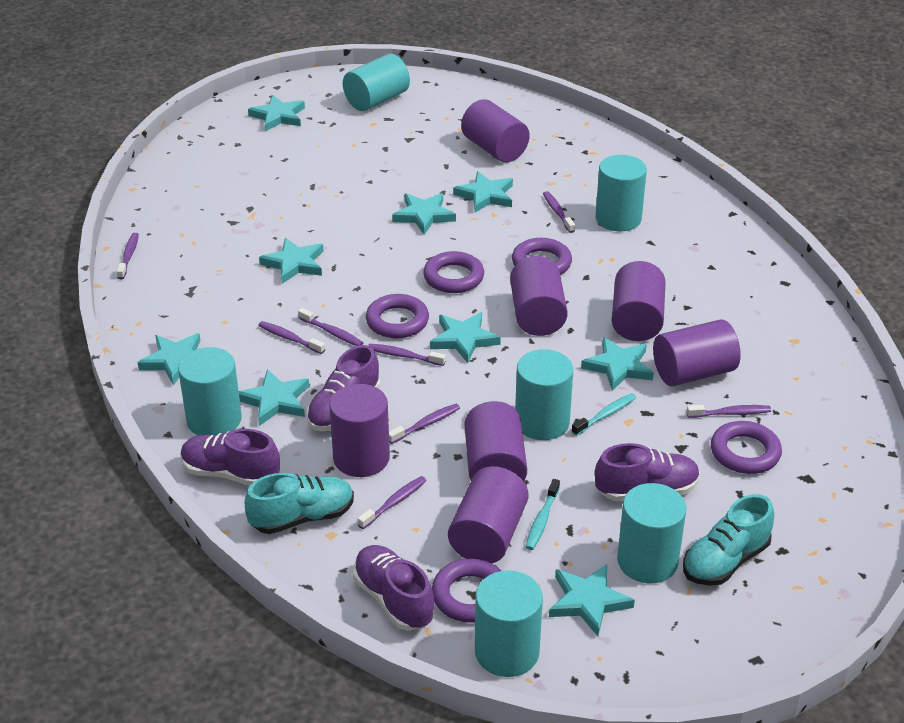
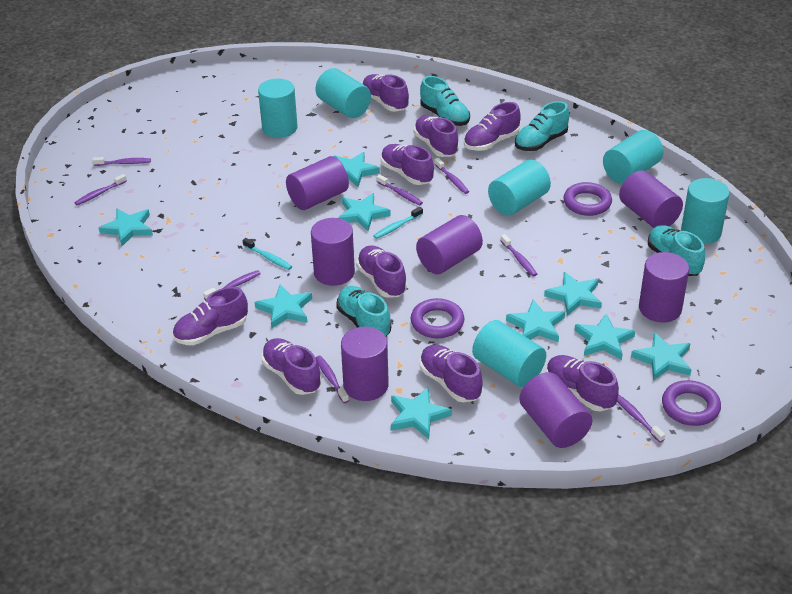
purple ring: [366,294,429,338] [423,251,484,293] [432,559,501,623] [512,238,572,275] [711,421,782,474] = 5 -> [410,298,464,338] [563,182,612,216] [662,380,721,426] = 3
purple shoe: [181,429,280,485] [306,345,380,431] [353,545,435,631] [595,443,700,501] = 4 -> [173,287,248,345] [262,338,321,395] [356,245,407,298] [363,74,409,112] [381,144,434,185] [413,115,459,157] [420,345,483,402] [464,102,521,151] [546,355,619,411] = 9
turquoise shoe: [244,473,354,534] [683,494,774,586] = 2 -> [336,286,391,336] [420,76,470,126] [515,101,569,151] [648,225,705,276] = 4

